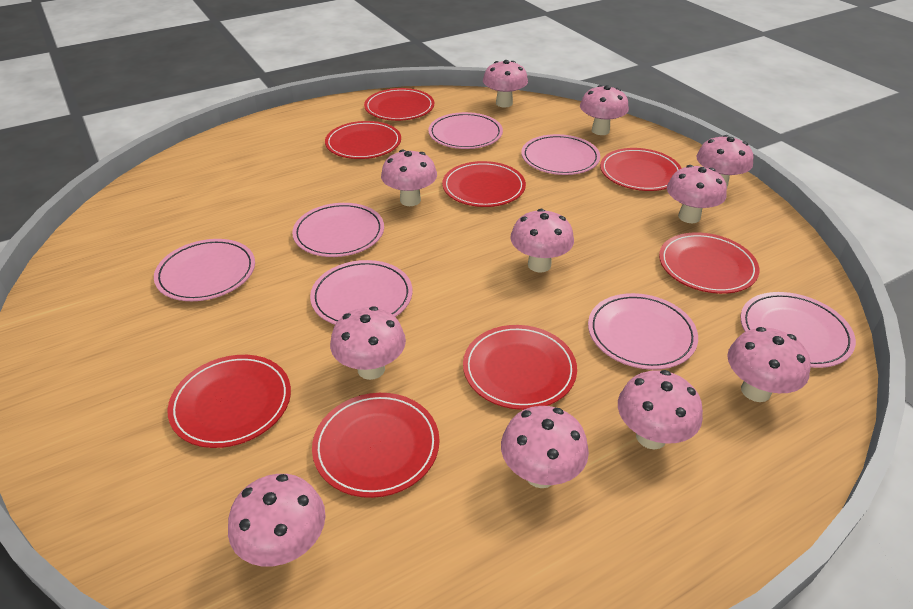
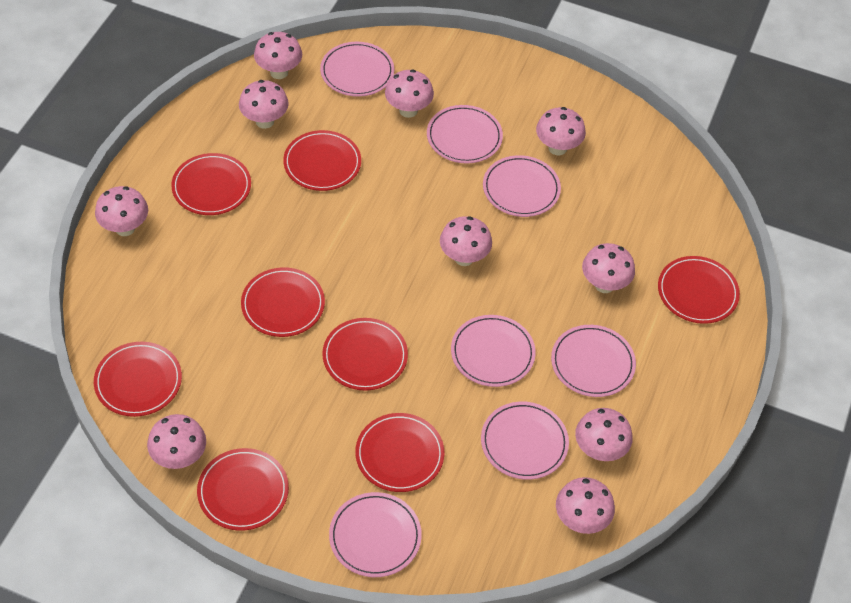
pink mushroom: [228,474,325,566] [330,306,406,380] [381,150,437,206] [483,60,528,108] [501,406,589,488] [510,209,574,273] [580,85,629,135] [618,370,703,450] [667,165,727,223] [696,135,753,187] [727,327,811,402] = 11 -> [95,186,148,236] [147,414,206,469] [239,80,289,129] [254,32,302,79] [385,69,434,118] [440,216,492,266] [536,107,586,156] [556,477,615,534] [575,408,633,461] [582,243,635,293] = 10

